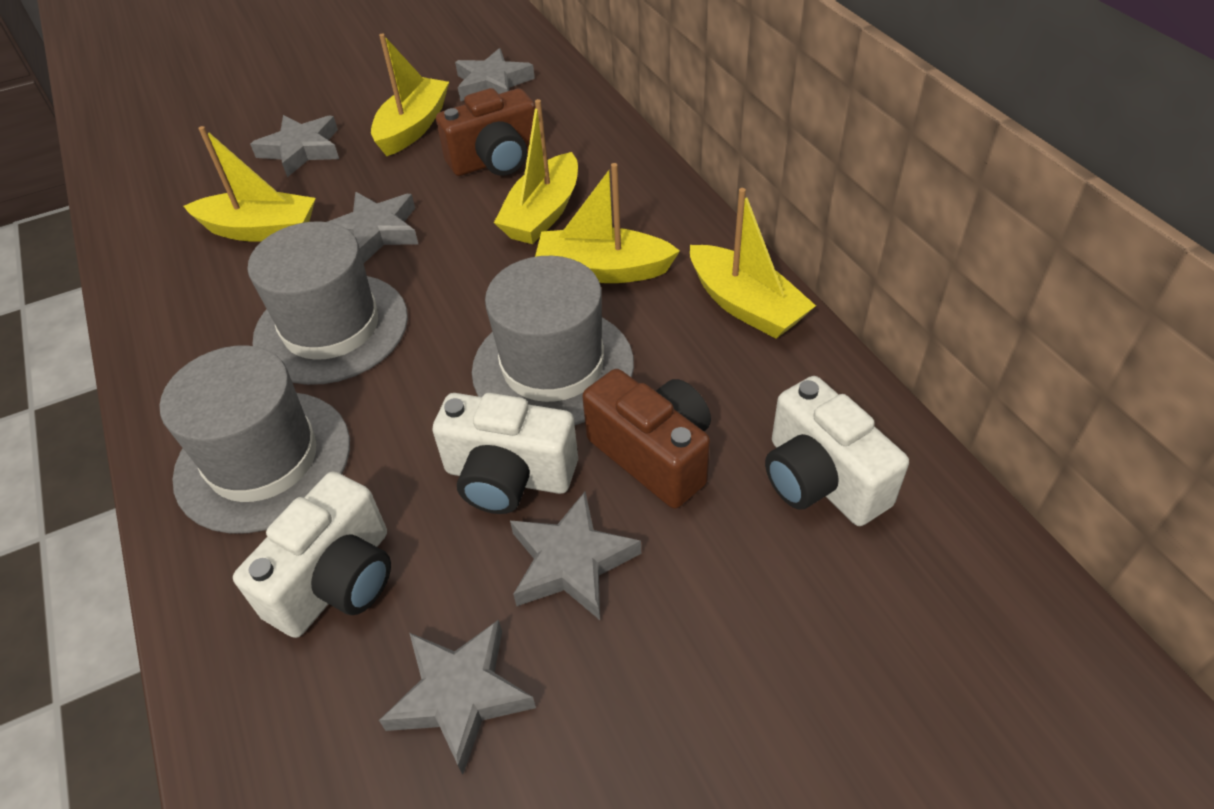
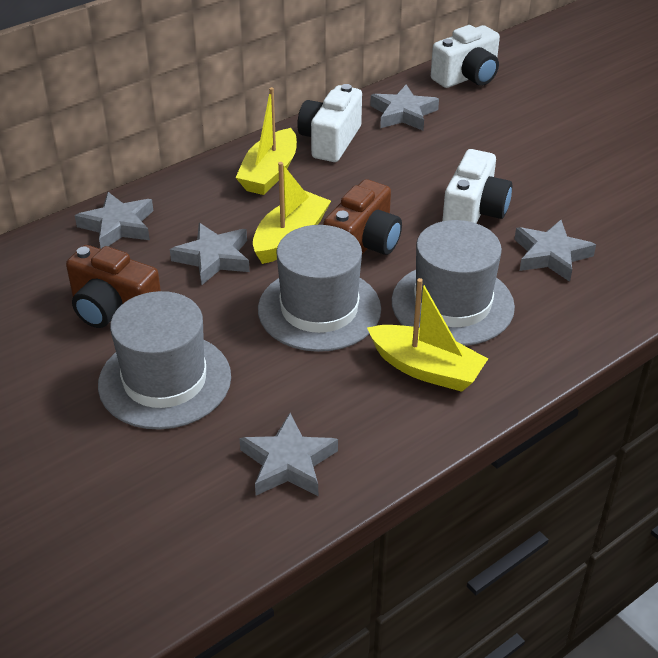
yellow boat: [184,126,316,241] [371,34,449,156] [494,99,578,244] [535,163,680,283] [690,188,816,339] = 5 -> [236,87,297,195] [253,162,331,264] [367,278,488,392] = 3

